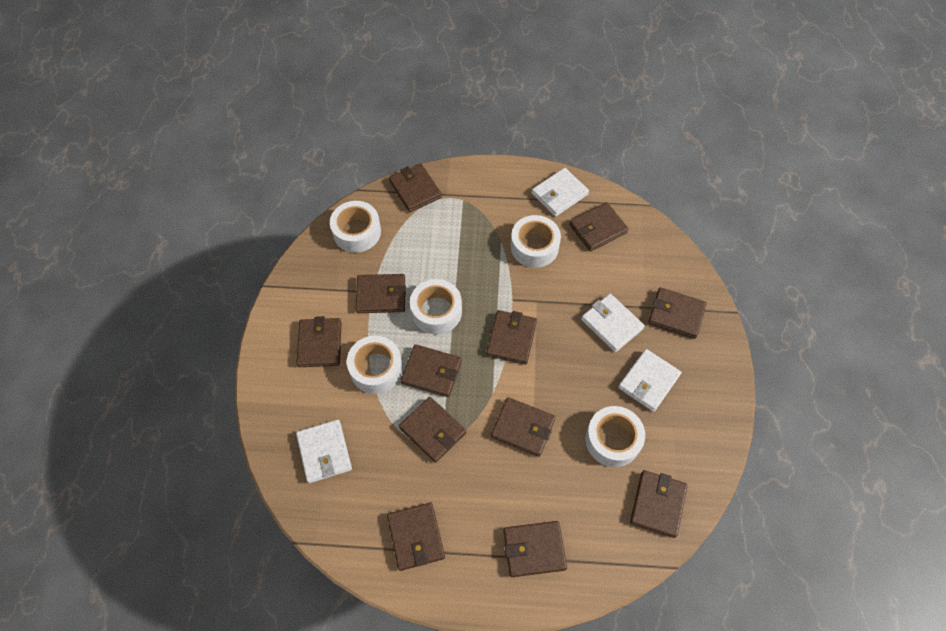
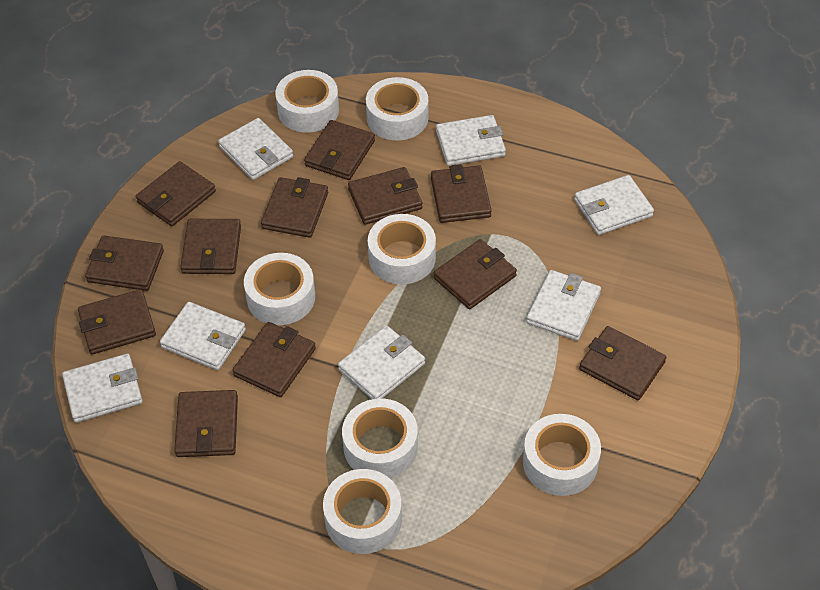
white tape: [330,201,381,253] [347,336,403,394] [410,279,462,334] [511,215,561,268] [585,406,645,467] = 5 -> [244,253,315,325] [275,70,339,133] [323,469,402,554] [342,398,418,478] [366,77,428,140] [368,214,436,284] [523,414,601,496] = 7
white wallet: [296,420,352,483] [532,168,589,217] [581,294,645,352] [618,349,682,412] = 4 -> [62,354,143,423] [160,302,246,370] [218,118,293,180] [338,326,425,399] [436,115,506,166] [526,270,601,341] [574,175,654,235] = 7

